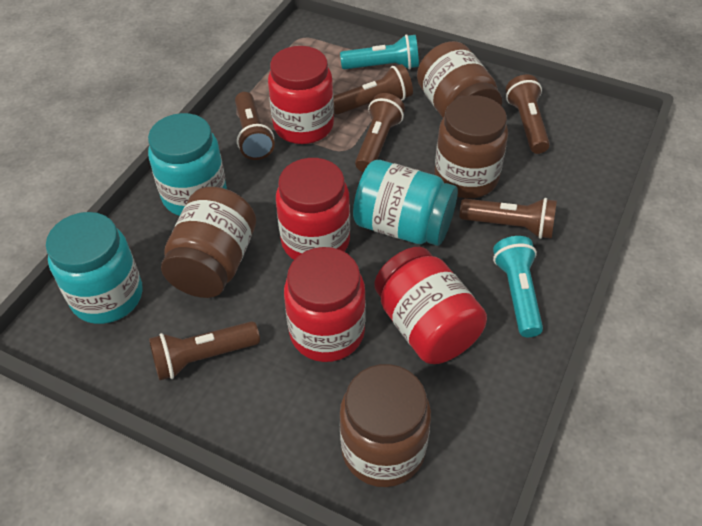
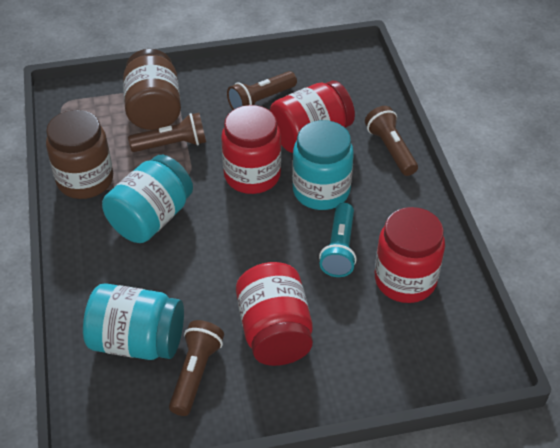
brown flashlight: [149,321,260,381] [235,92,275,160] [333,64,413,115] [355,93,405,172] [460,198,557,239] [505,75,550,154] = 6 -> [128,113,206,152] [169,320,224,416] [227,71,297,110] [365,106,418,176] = 4
brown jar: [161,187,256,298] [340,364,431,487] [417,41,502,118] [435,95,508,198] = 4 -> [46,110,113,199] [123,49,181,130] = 2
turquoise flashlight: [340,34,419,69] [493,236,543,337] = 2 -> [319,203,357,277] = 1

